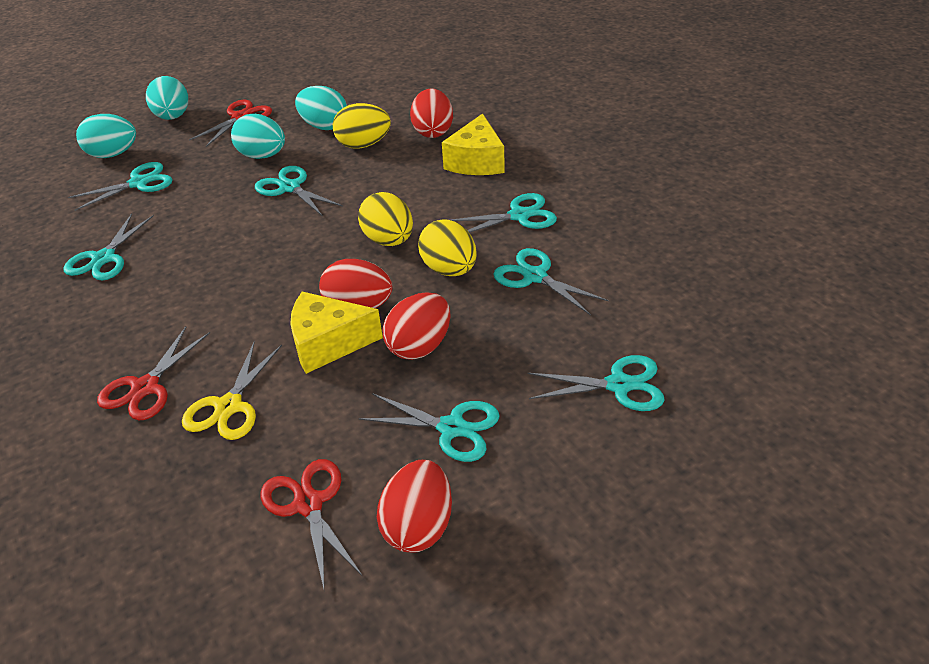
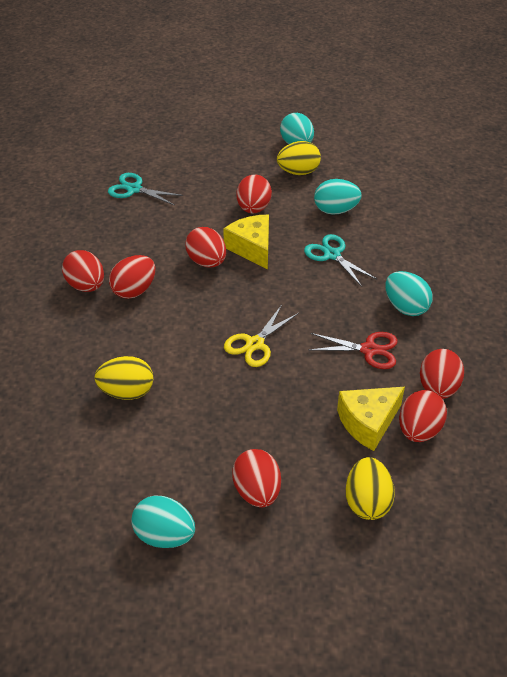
red egg: [319,259,393,309] [377,460,452,552] [383,292,451,360] [410,88,453,138] = 4 -> [62,250,104,292] [109,255,155,299] [185,227,226,267] [232,449,281,507] [237,175,272,213] [399,390,447,442] [420,349,464,399] = 7
red scissors: [97,327,210,420] [189,100,272,147] [260,459,362,589] = 3 -> [309,332,397,369] = 1
turquoise scissors: [63,213,154,280] [68,162,173,211] [255,166,343,216] [359,393,500,462] [451,193,557,233] [493,248,609,315] [527,355,664,411] = 7 -> [108,173,183,205] [304,234,377,287] = 2

